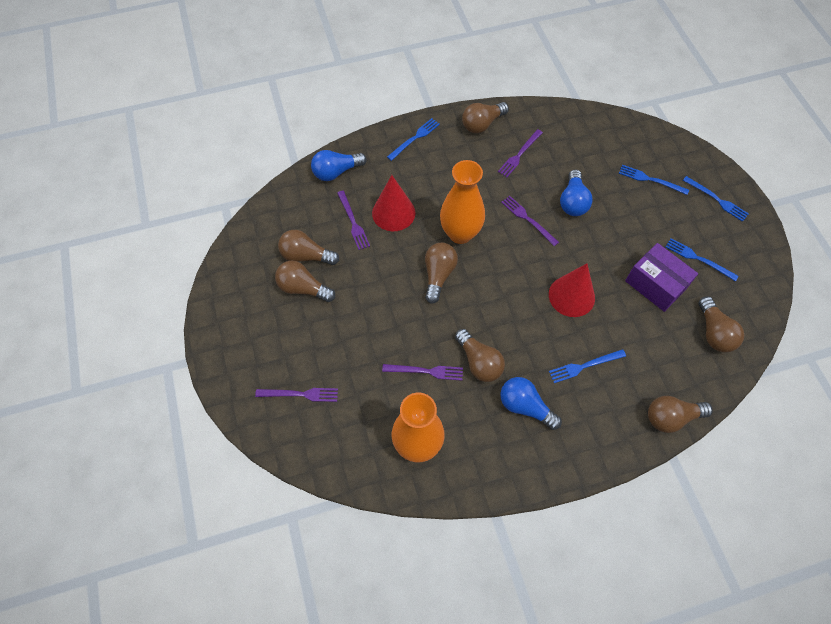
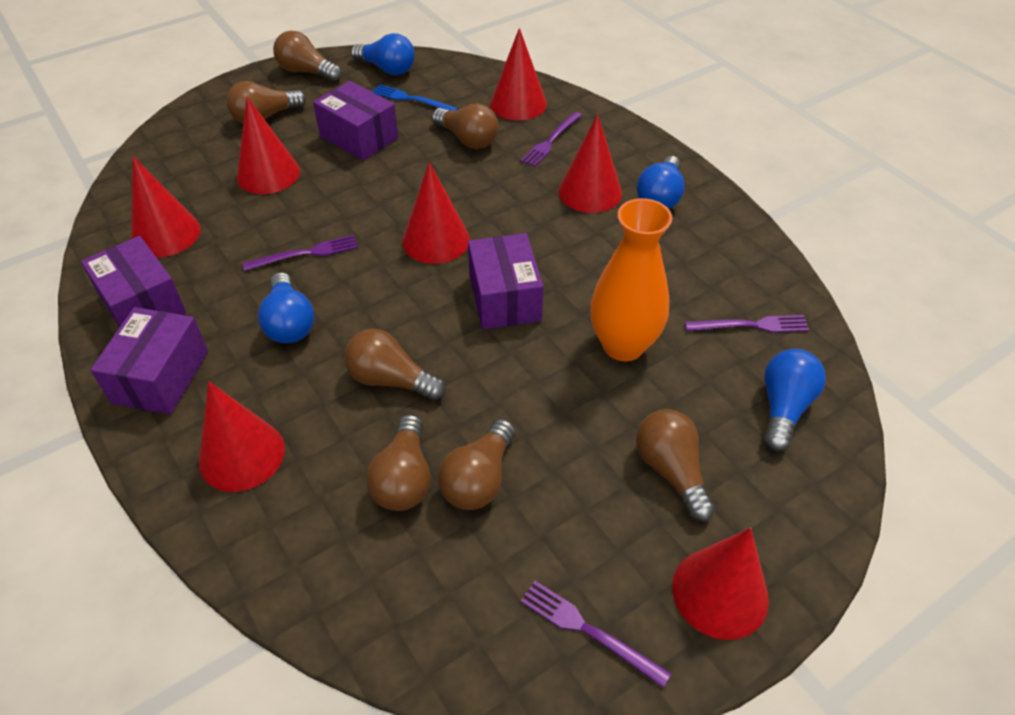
blue fork: [387,118,440,161] [549,349,626,383] [619,165,689,195] [666,238,739,281] [683,176,749,222] = 5 -> [372,84,458,111] = 1
blue light bulb: [311,150,367,181] [500,377,562,430] [560,170,592,216] = 3 -> [258,272,314,343] [351,33,415,75] [637,156,685,209] [764,349,826,452] = 4
orange vase: [392,392,445,462] [440,160,485,244] = 2 -> [590,198,672,361] = 1
purple box: [625,243,698,312] = 1 -> [81,236,186,327] [90,307,208,414] [313,81,398,161] [468,233,543,329] = 4
purple fork: [255,388,338,402] [337,191,370,250] [382,364,463,381] [498,129,543,177] [501,196,559,246] = 5 -> [242,235,358,271] [521,112,582,167] [521,581,671,688] [685,315,809,333] = 4
red cone: [372,175,415,231] [549,263,595,317] = 2 -> [131,156,200,257] [198,381,285,492] [237,97,300,194] [402,162,470,264] [490,28,547,120] [558,114,622,213] [672,528,769,640] = 7

